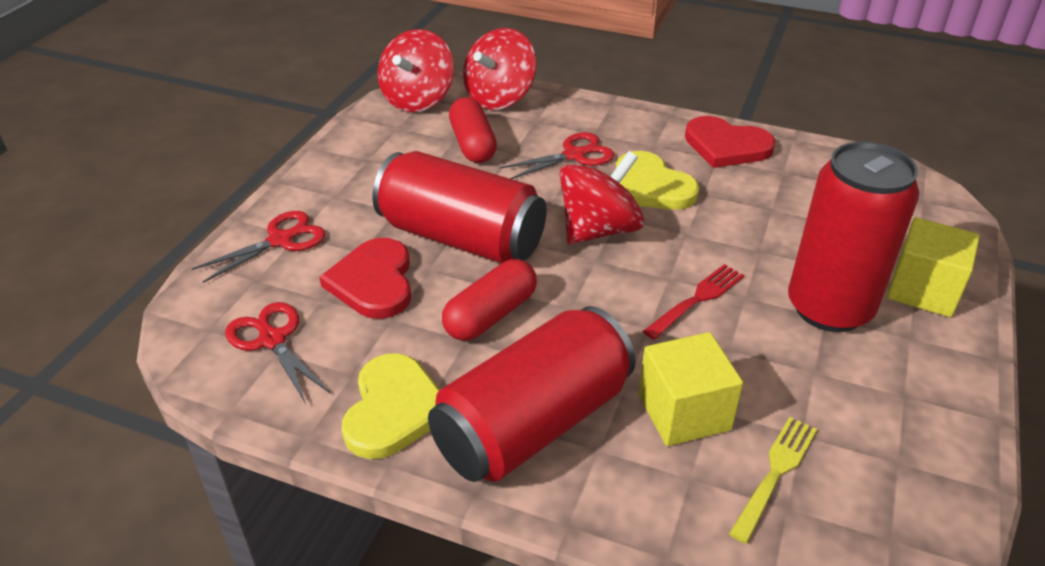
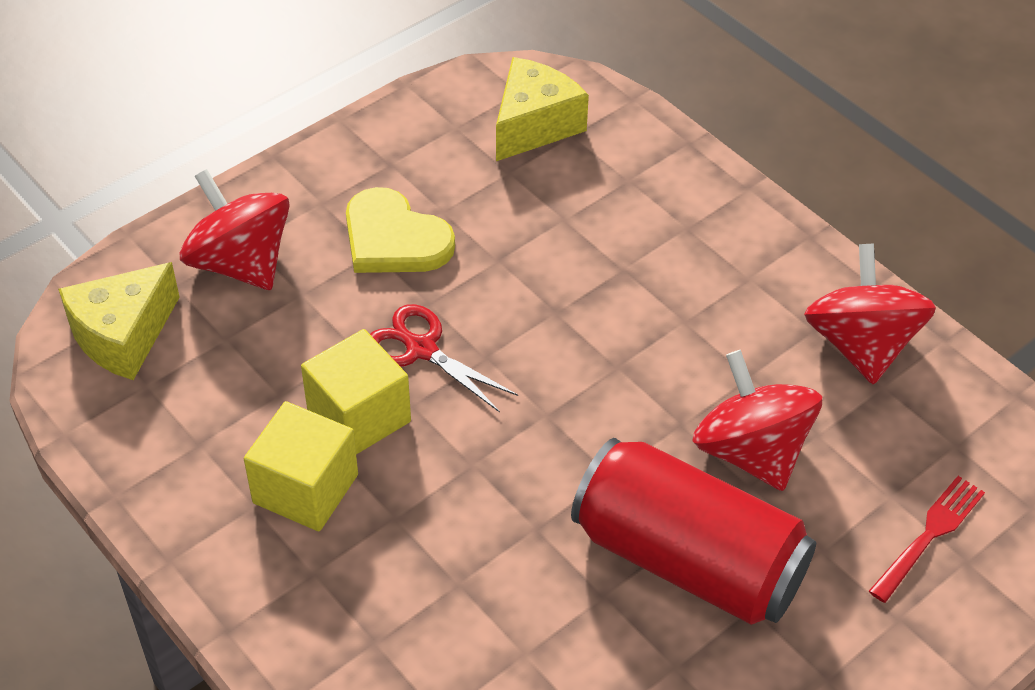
red can: [372,151,547,263] [428,306,635,482] [788,141,919,332] = 3 -> [571,438,816,625] = 1
red capsule: [442,259,537,341] [449,97,497,163] = 2 -> none = 0
red heart: [319,238,411,319] [685,116,775,168] = 2 -> none = 0
red scissors: [192,211,326,283] [225,302,331,404] [500,132,614,179] = 3 -> [370,304,518,412] = 1
yellow cheese: none = 0 -> [58,262,180,380] [496,57,589,161] = 2
yellow fork: [729,417,817,544] = 1 -> none = 0
yellow heart: [342,353,440,459] [616,151,699,210] = 2 -> [346,187,455,273] = 1

